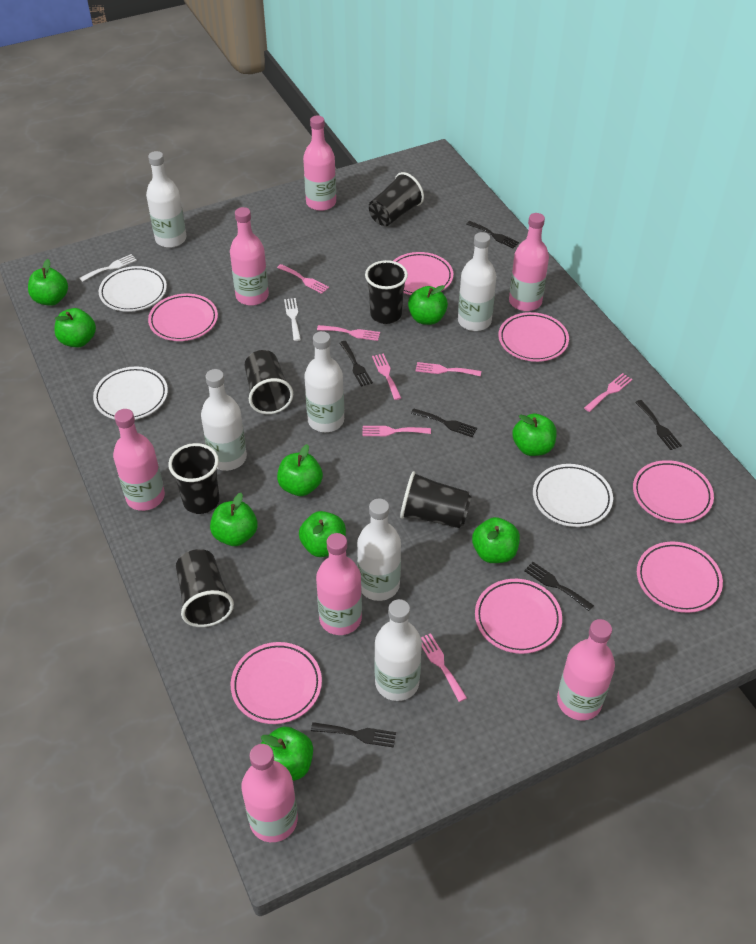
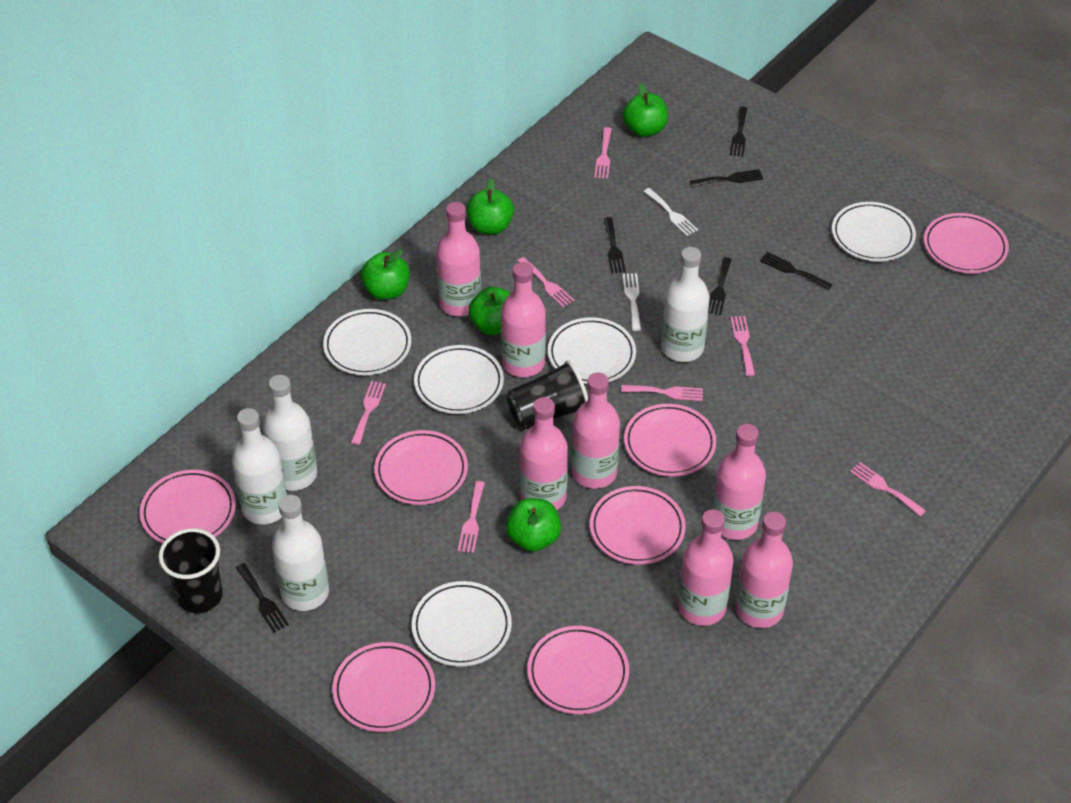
black cup: [168,443,220,514] [176,549,234,627] [245,350,293,414] [365,260,408,324] [369,172,424,226] [400,471,472,528] = 6 -> [159,528,223,614] [506,360,588,430] = 2
green apple: [28,259,68,306] [54,308,96,347] [210,493,258,546] [261,727,313,781] [277,444,323,496] [299,511,346,557] [408,285,448,325] [472,517,520,563] [512,413,557,456] = 9 -> [361,249,410,300] [467,178,514,234] [468,287,511,335] [506,498,561,551] [623,83,668,137] = 5
white bottle: [146,151,186,248] [201,369,247,471] [304,331,344,432] [357,498,401,601] [374,599,422,701] [458,232,496,331] = 6 -> [232,408,287,524] [263,375,317,491] [272,495,329,611] [661,247,710,362] = 4
white plate: [93,366,168,420] [99,266,167,312] [533,464,613,527] = 3 -> [323,309,411,375] [412,581,512,667] [414,345,504,414] [548,317,636,384] [832,202,916,262] = 5

